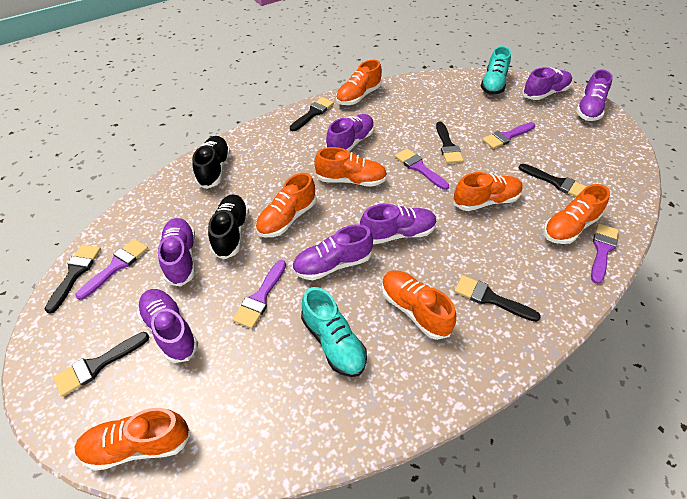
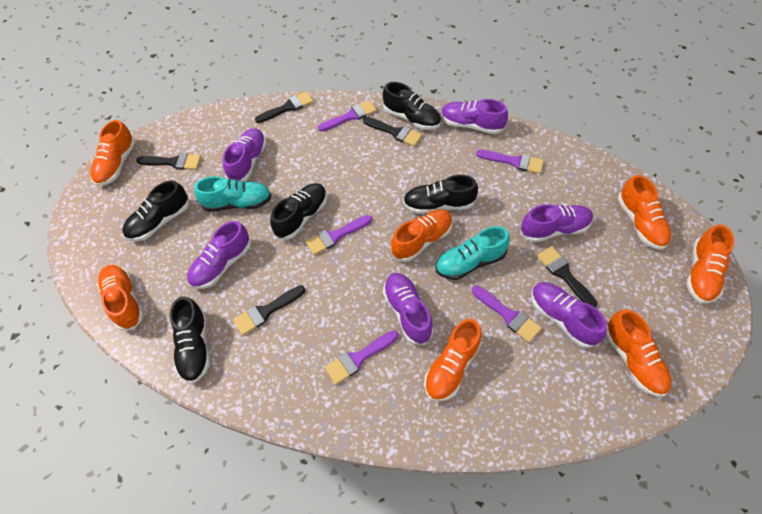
black brush: [45,245,101,314] [53,332,149,397] [290,97,334,131] [436,121,464,163] [454,275,541,322] [519,164,587,197] = 6 -> [136,153,201,170] [233,285,305,335] [255,91,314,123] [363,117,422,146] [537,246,597,307] = 5
black shoe: [192,136,231,189] [208,194,249,260] = 2 -> [122,180,189,241] [170,296,210,384] [270,183,327,240] [383,82,441,130] [403,175,478,214] = 5
purple shoe: [137,289,198,363] [158,218,195,287] [292,224,373,280] [326,114,374,152] [360,203,437,244] [522,67,572,100] [576,69,613,121] = 7 -> [187,221,251,289] [223,128,267,182] [383,273,434,345] [441,99,508,134] [520,204,593,242] [531,282,607,348] = 6

